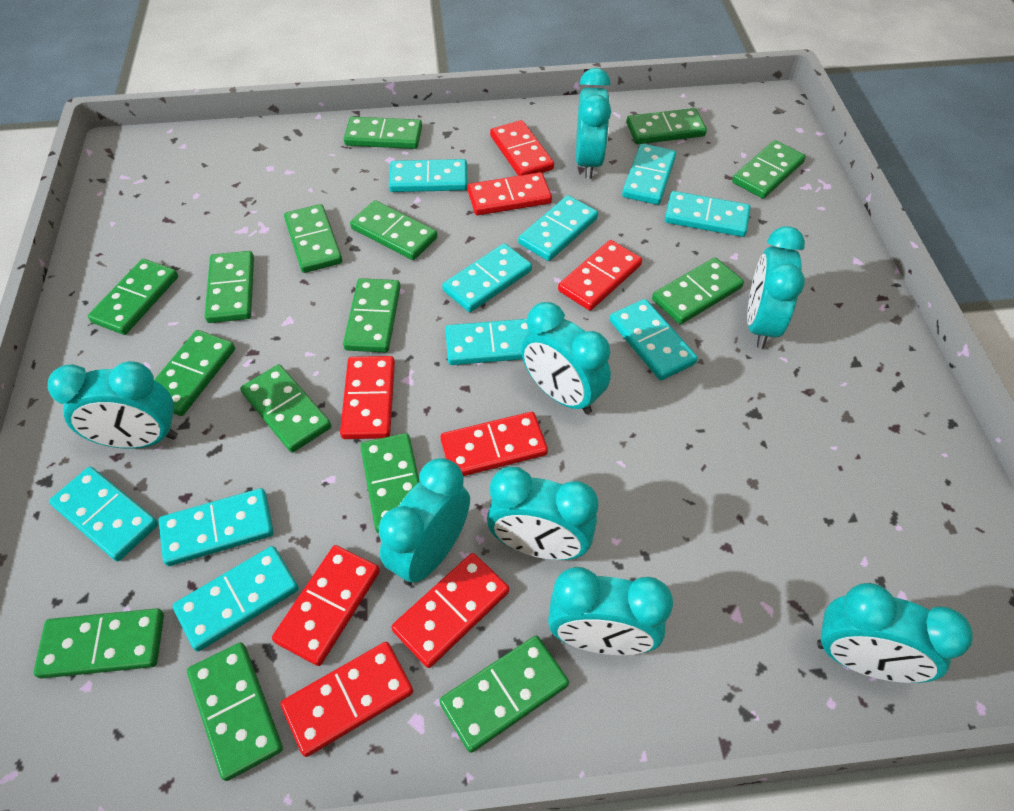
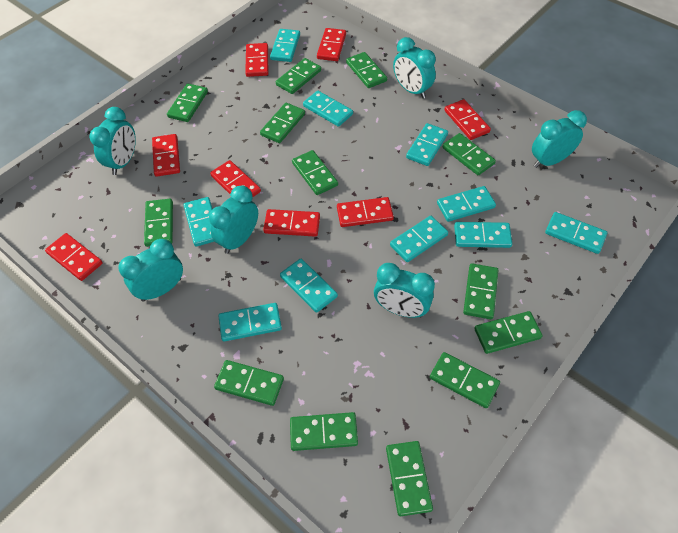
green domino: [34,608,164,679] [88,259,178,335] [154,330,235,416] [187,642,283,781] [205,251,254,323] [240,364,331,452] [284,204,342,273] [343,278,401,352] [344,117,422,149] [350,200,438,260] [360,433,420,534] [439,636,569,753] [626,108,707,144] [652,257,744,324] [732,140,806,199] = 15 -> [144,199,173,247] [167,83,208,122] [214,360,284,406] [260,103,305,143] [276,58,321,94] [290,412,358,451] [292,150,338,195] [346,52,387,88] [386,441,433,516] [430,352,500,408] [443,133,496,175] [463,263,499,319] [474,311,543,354] = 13
turquoise clock: [48,361,178,449] [378,458,470,585] [487,467,598,560] [521,302,611,414] [548,567,673,655] [576,68,611,179] [747,226,805,348] [817,583,973,683] = 8 -> [89,107,136,175] [118,239,183,302] [209,185,258,254] [374,263,435,318] [393,37,436,99] [532,110,587,168] = 6

